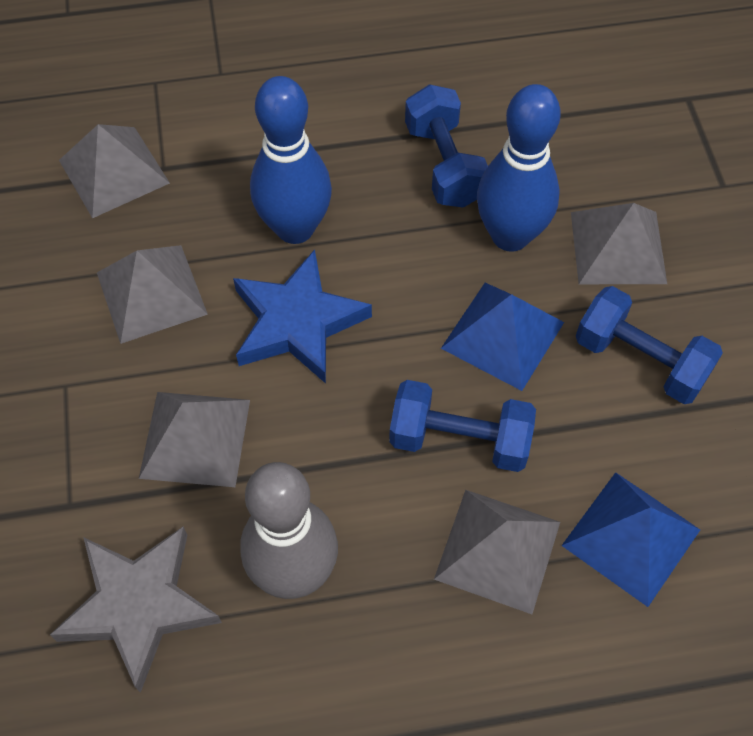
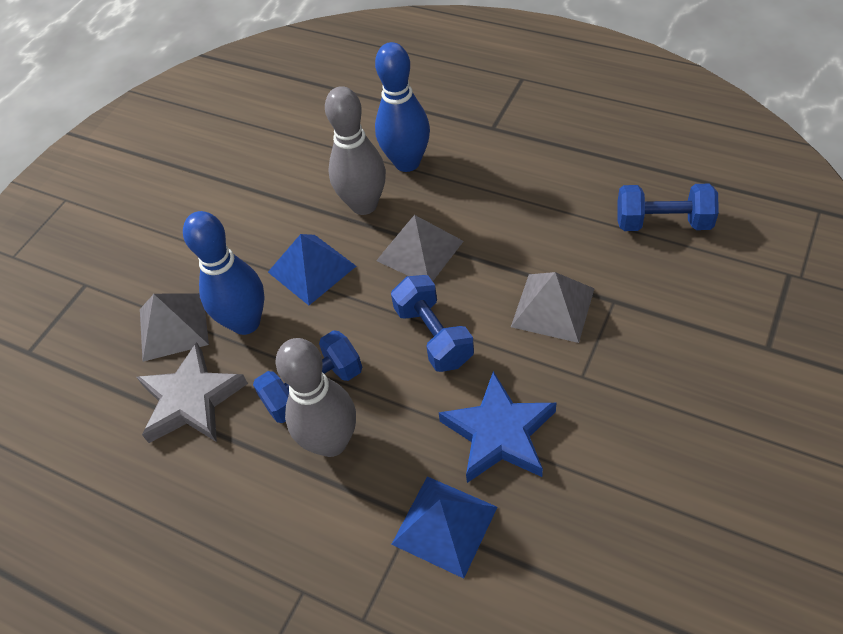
grey bowling pin: [240,462,338,599] = 1 -> [276,338,356,457] [325,86,386,215] = 2
grey pyramid: [59,124,170,218] [97,245,208,344] [139,392,250,487] [434,490,560,614] [571,203,667,284] = 5 -> [140,293,209,362] [376,215,464,281] [511,272,595,343] = 3

